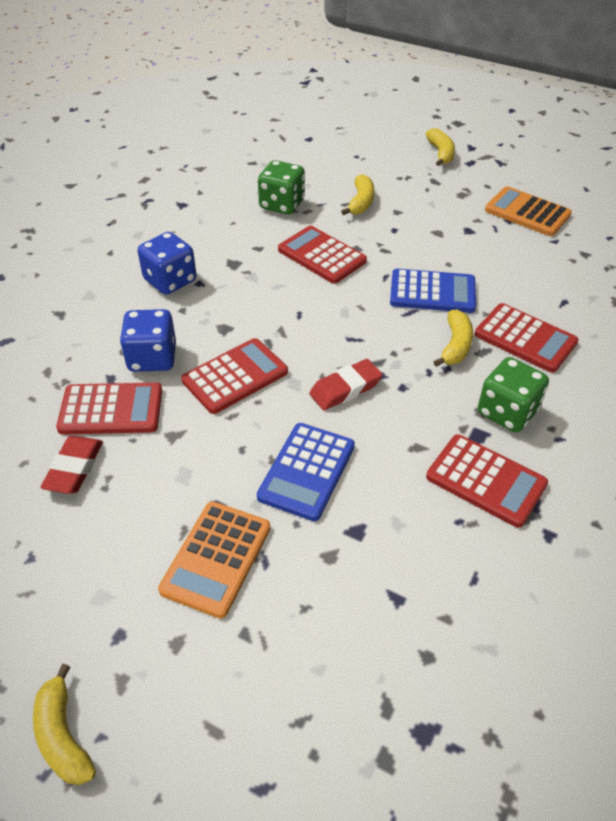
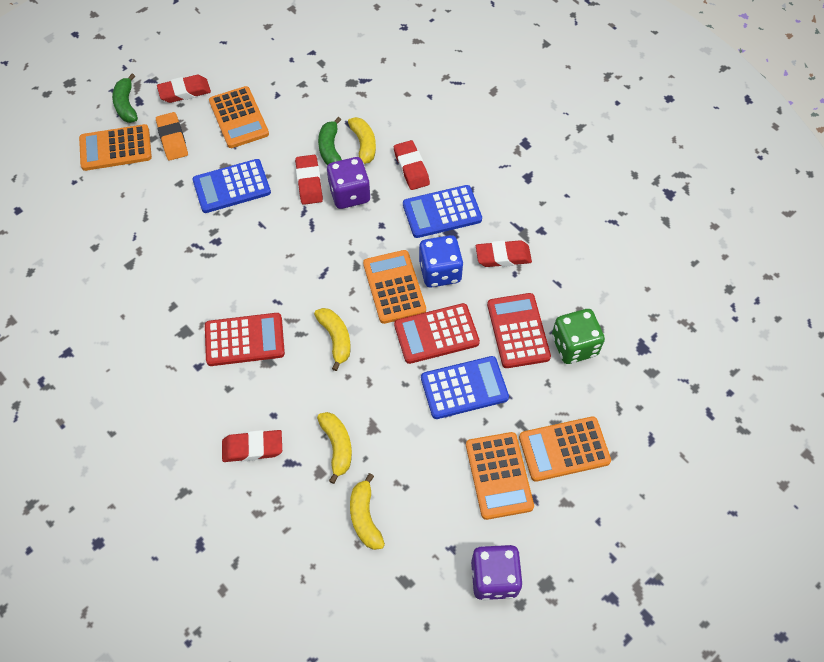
blue calculator: [257,423,355,521] [390,269,476,313] = 2 -> [192,159,271,213] [403,185,482,238] [421,356,509,419] = 3
blue dice: [120,309,176,372] [138,232,196,295] = 2 -> [419,235,464,288] = 1
green banana: none = 0 -> [112,74,138,123] [318,117,342,165] = 2
green dice: [258,160,305,215] [478,357,549,433] = 2 -> [552,309,605,364] = 1
orange calculator: [158,501,270,619] [485,186,572,236] = 2 -> [79,124,152,171] [209,86,269,148] [363,250,426,324] [466,432,534,520] [519,416,611,482] = 5
orange eraser: none = 0 -> [156,112,188,160] = 1
purple dice: none = 0 -> [327,157,371,209] [471,545,523,600] = 2
red calculator: [56,382,162,435] [181,338,288,414] [278,226,367,284] [426,434,548,528] [475,303,579,373] = 5 -> [205,313,285,366] [394,303,480,364] [487,293,551,368] = 3
red eraser: [40,436,103,494] [309,359,383,410] = 2 -> [157,75,211,103] [222,430,282,462] [295,155,323,205] [394,140,430,190] [476,240,532,267] = 5

